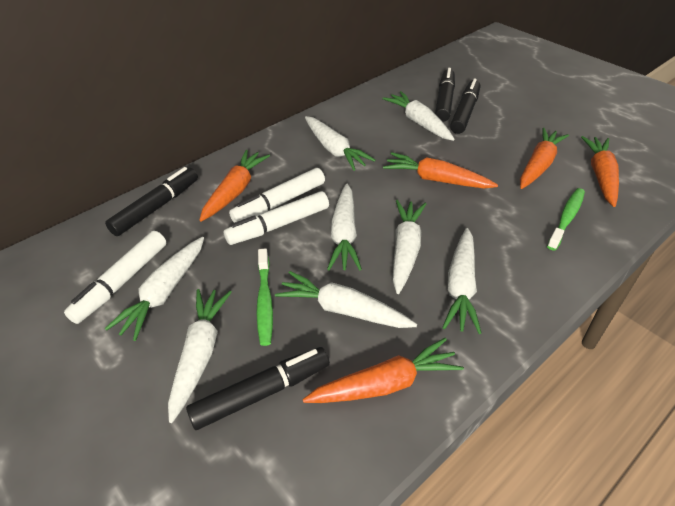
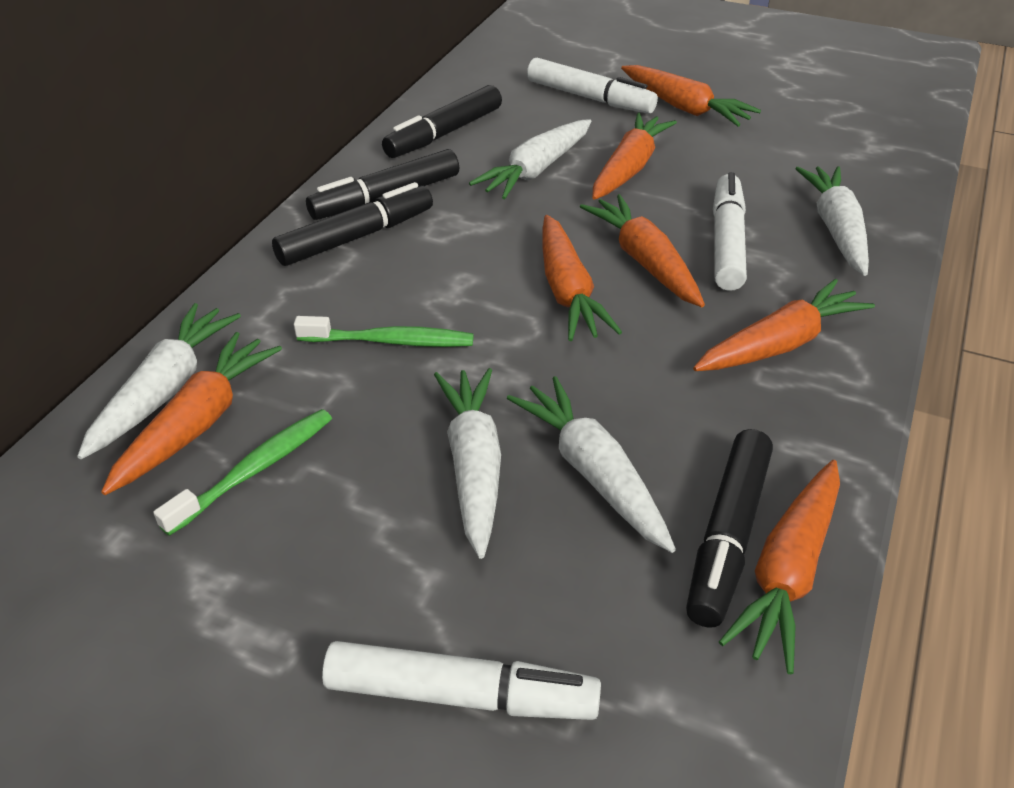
orange carrot: [199,150,270,222] [302,338,464,403] [383,152,498,188] [520,127,569,189] [581,136,619,207] = 5 -> [101,332,282,495] [543,215,622,341] [580,194,705,307] [592,113,677,200] [621,65,761,127] [693,279,875,371] [719,460,840,674] = 7
white carrot: [105,237,204,341] [168,289,232,423] [275,271,417,328] [305,116,376,171] [327,184,362,270] [382,91,455,141] [392,200,426,294] [442,228,481,334] = 8 -> [77,303,241,459] [434,368,501,559] [469,119,592,199] [507,376,676,553] [795,166,869,276] = 5

